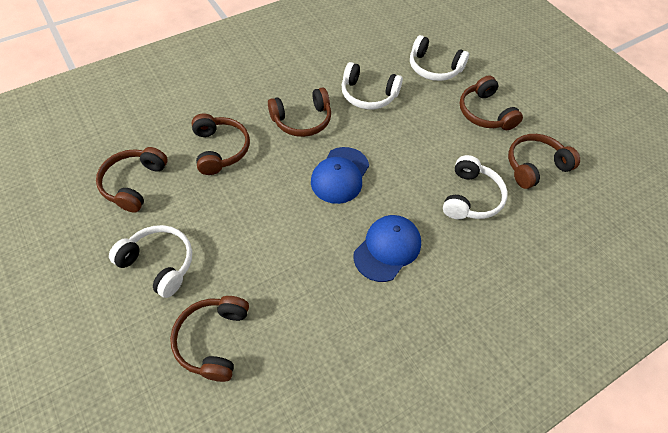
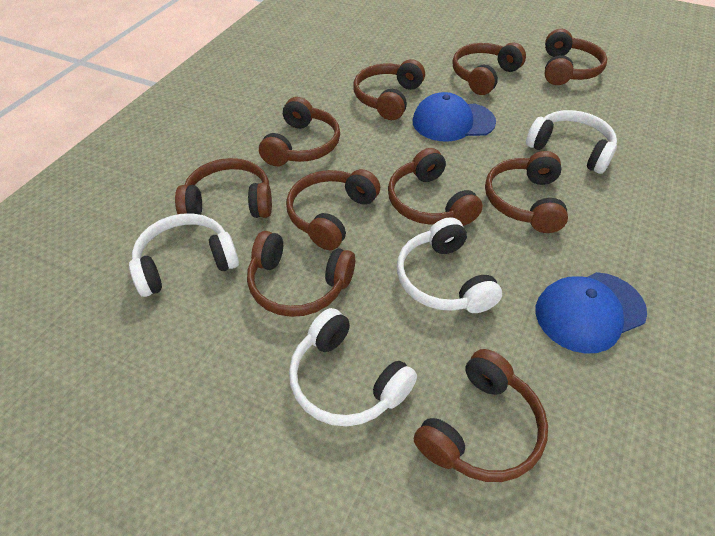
brown headphones: [96,147,168,213] [170,296,249,382] [191,113,250,175] [268,87,331,137] [460,75,523,130] [508,134,580,189] = 6 -> [175,158,272,218] [247,231,355,317] [259,97,340,166] [286,169,380,250] [353,59,425,120] [388,148,483,226] [414,349,548,482] [452,42,526,95] [485,151,568,233] [545,29,607,85] = 10

